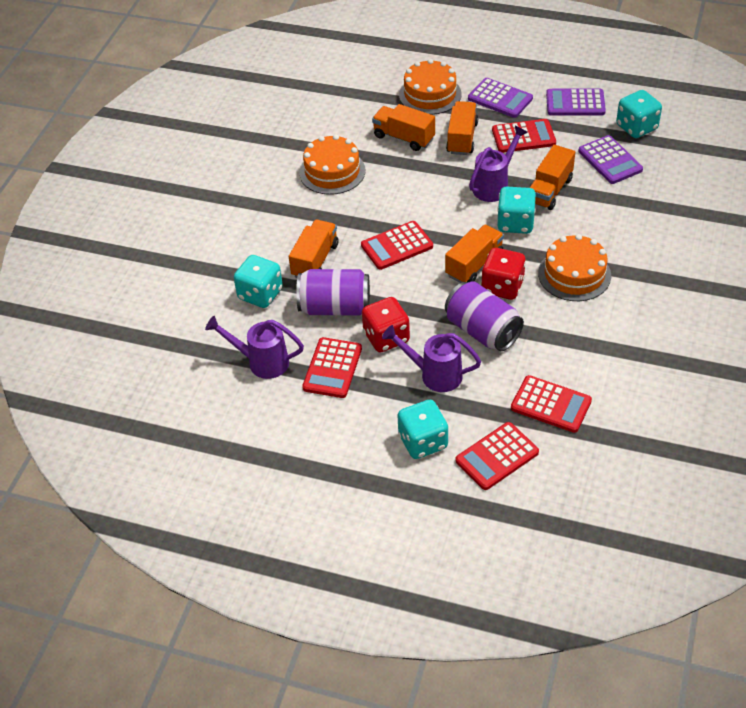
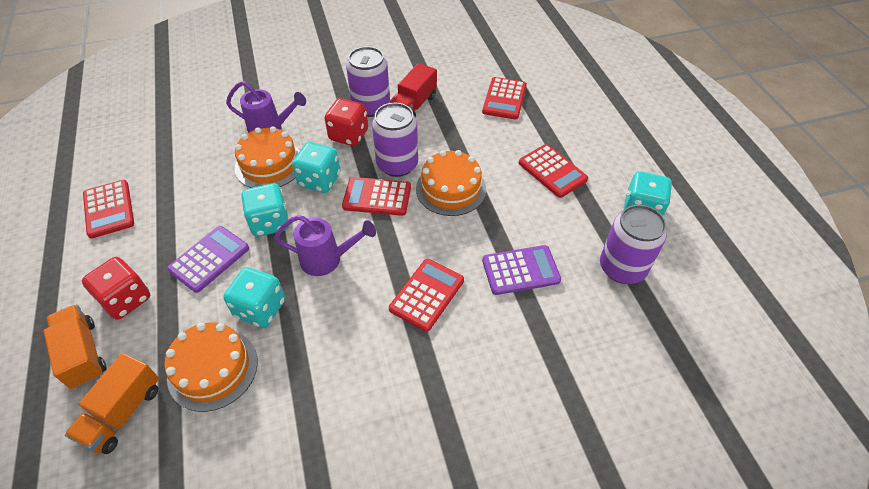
orange truck: [289,220,339,278] [372,104,435,151] [445,225,504,283] [446,101,478,155] [530,145,575,210] = 5 -> [44,304,107,389] [65,353,159,454] = 2
purple calculator: [468,78,533,118] [546,89,606,116] [579,135,643,184] = 3 -> [167,226,249,293] [482,245,561,295] = 2
purple can: [296,269,370,316] [445,281,524,351] = 2 -> [346,46,390,117] [372,103,418,177] [600,205,667,284] = 3
purple watering can: [205,316,304,379] [382,325,481,392] [469,126,528,202] = 3 -> [226,81,306,133] [274,215,376,276] = 2
red truck: none = 0 -> [389,63,437,118] = 1

